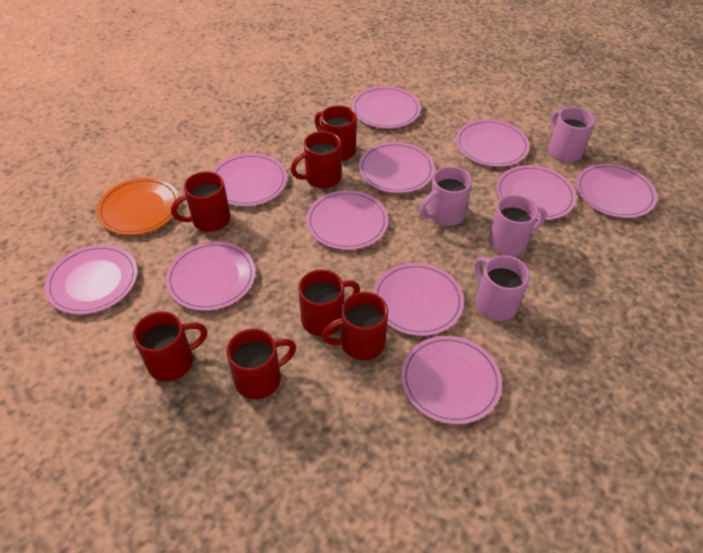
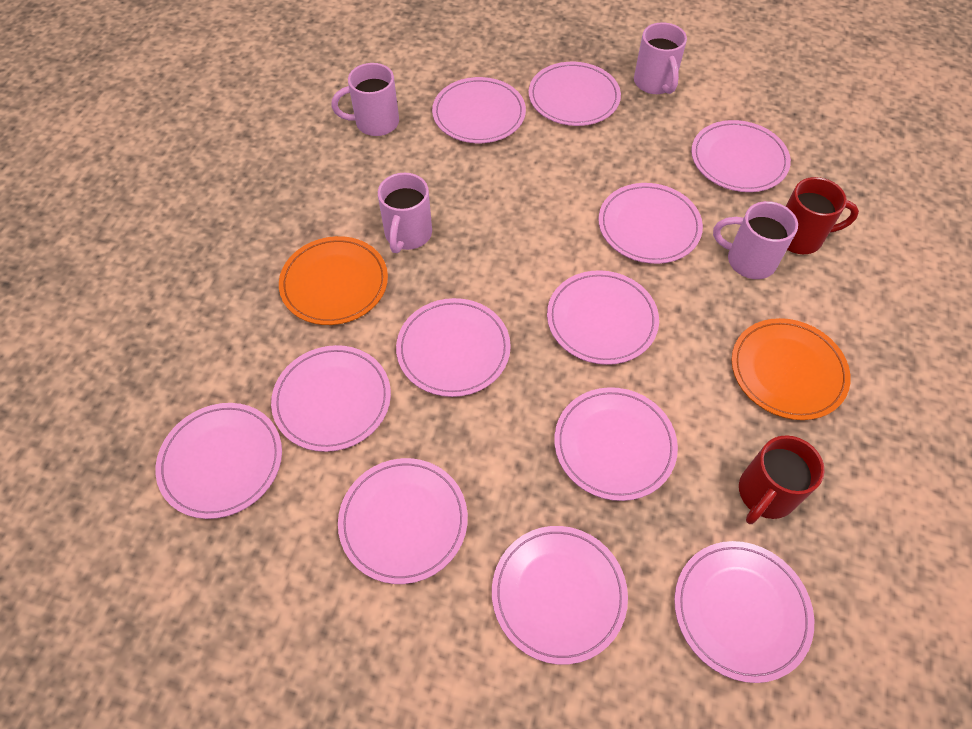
orange plate: [96,178,179,235] = 1 -> [279,236,388,325] [732,318,851,420] = 2
pink plate: [45,244,138,315] [165,241,256,311] [212,153,287,206] [306,190,388,250] [352,86,421,129] [359,142,435,193] [373,263,464,336] [401,336,502,424] [456,119,530,167] [496,165,576,220] [576,163,657,218] = 11 -> [155,403,282,519] [271,345,391,452] [338,458,468,584] [396,298,511,397] [432,77,526,143] [492,526,628,665] [529,62,621,126] [547,270,659,365] [554,387,678,501] [598,183,703,264] [674,541,814,683] [691,120,791,192] = 12
red mug: [133,311,207,381] [171,171,230,232] [226,329,296,399] [291,131,341,189] [298,270,360,336] [315,105,357,161] [321,292,388,360] = 7 -> [739,435,825,524] [786,177,859,254] = 2

